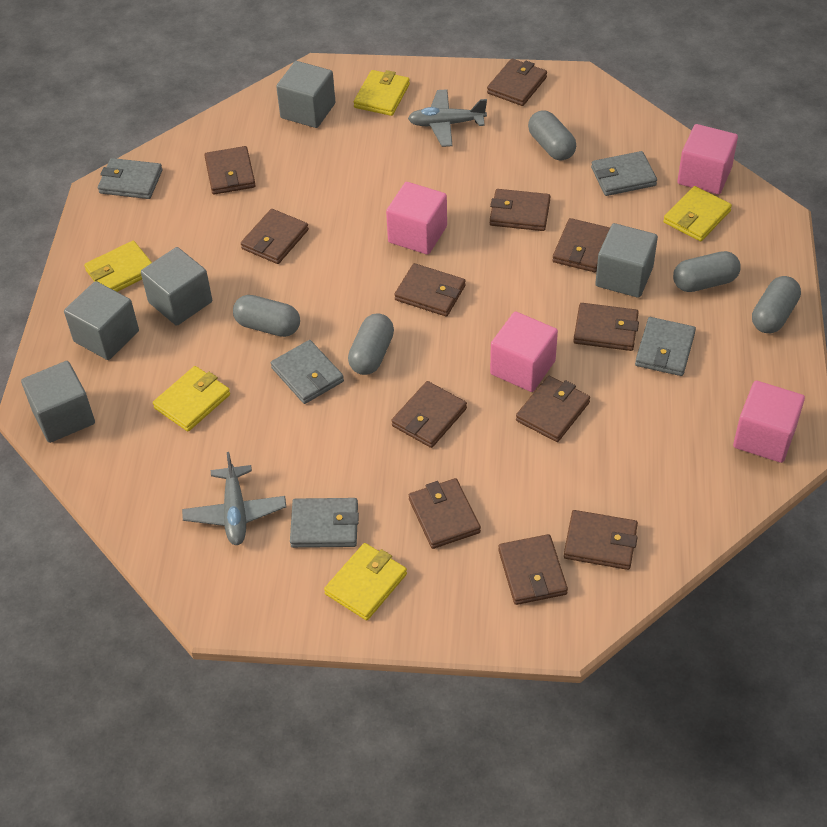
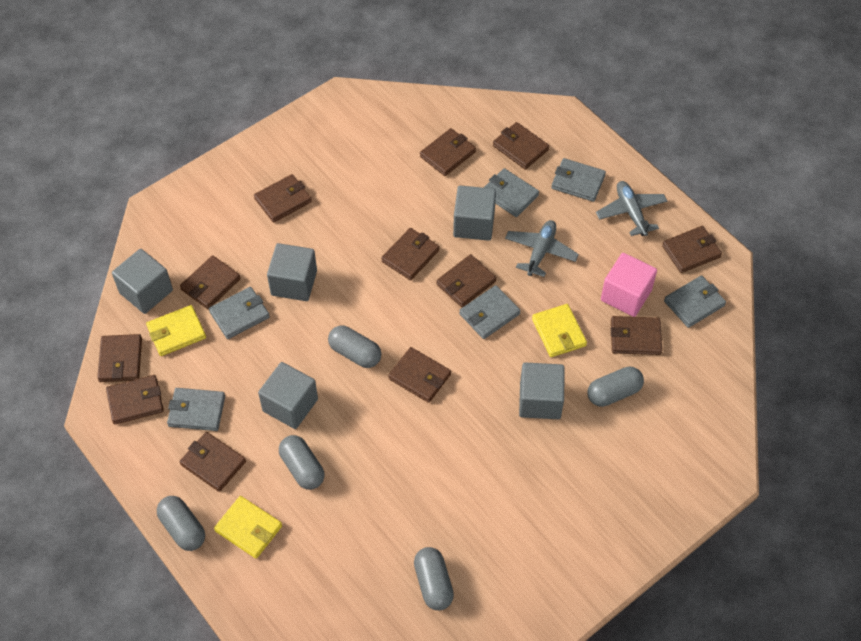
grey wallet: [98,158,162,199] [271,340,344,404] [290,498,359,548] [591,151,657,196] [635,317,696,376] = 5 -> [167,388,225,431] [209,287,270,339] [459,285,521,339] [484,168,539,217] [551,158,606,202] [664,275,726,328] = 6
pink cube: [386,182,447,255] [490,311,558,392] [677,124,738,195] [733,381,805,463] = 4 -> [601,253,657,317] = 1
yellow wallet: [84,241,152,292] [153,366,230,431] [324,543,407,620] [354,70,410,116] [664,186,732,241] = 5 -> [146,305,206,356] [214,496,282,559] [532,304,587,357] = 3

